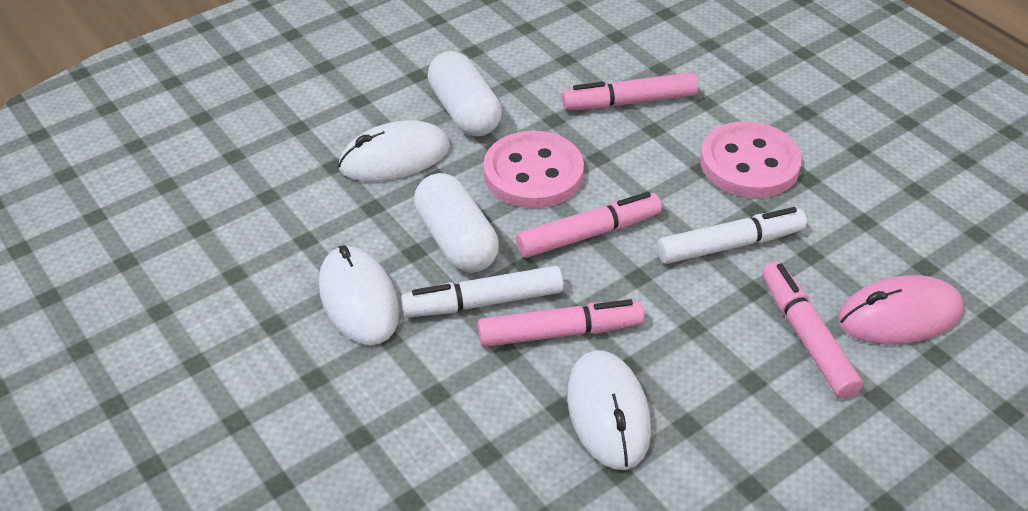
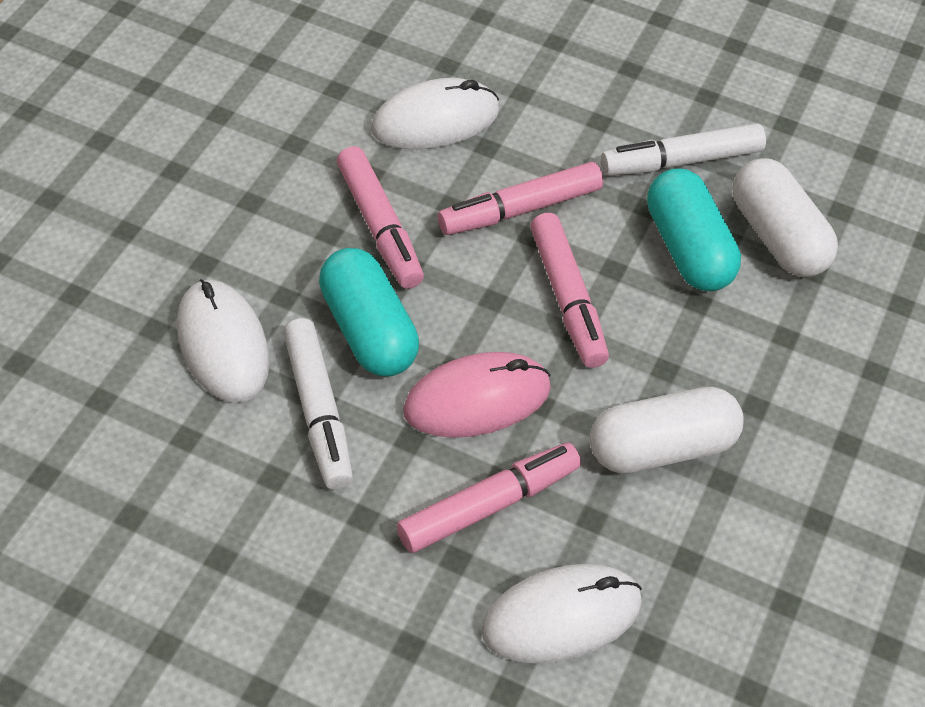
pink button: [483,131,584,208] [700,121,802,198] = 2 -> none = 0
turquoise capsule: none = 0 -> [319,248,419,377] [647,169,741,291] = 2

